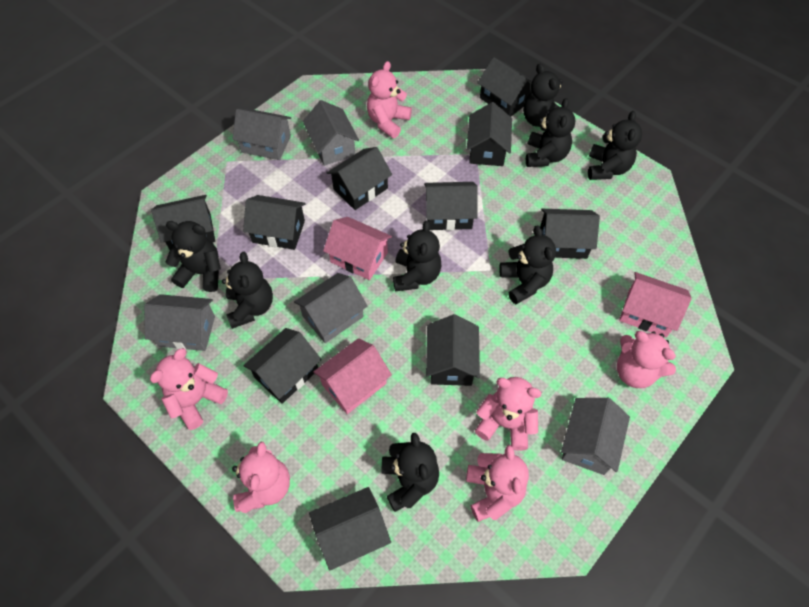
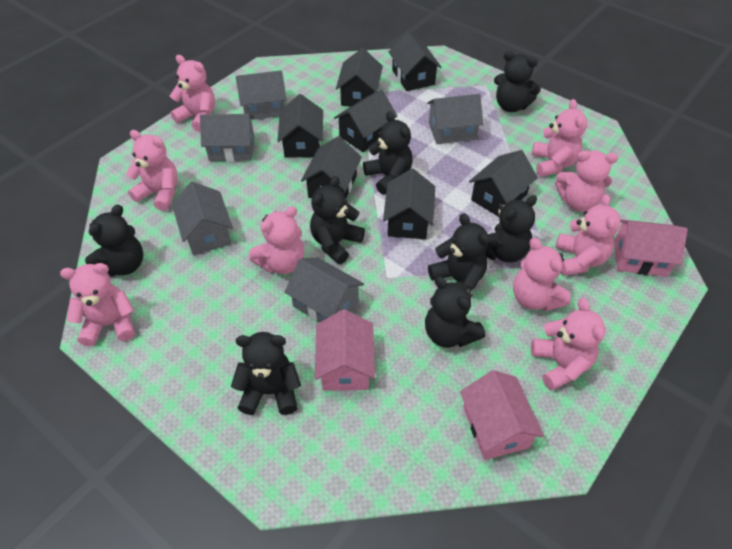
black house: [151,195,215,250] [243,195,306,250] [243,328,322,404] [309,487,391,571] [327,147,392,210] [424,182,478,230] [426,314,480,386] [467,102,512,166] [477,57,532,117] [540,209,600,259] = 10 -> [277,94,323,158] [301,136,362,199] [334,90,397,152] [336,48,383,107] [383,169,435,239] [389,32,442,91] [469,150,538,217] = 7
pink teddy bear: [150,348,228,430] [232,442,290,513] [367,61,412,138] [466,445,529,522] [475,377,541,451] [617,331,676,388] = 6 -> [60,263,135,347] [126,130,178,211] [170,55,215,132] [249,206,305,274] [513,238,571,311] [531,298,605,391] [532,99,587,177] [555,150,618,212] [556,194,621,276] = 9

